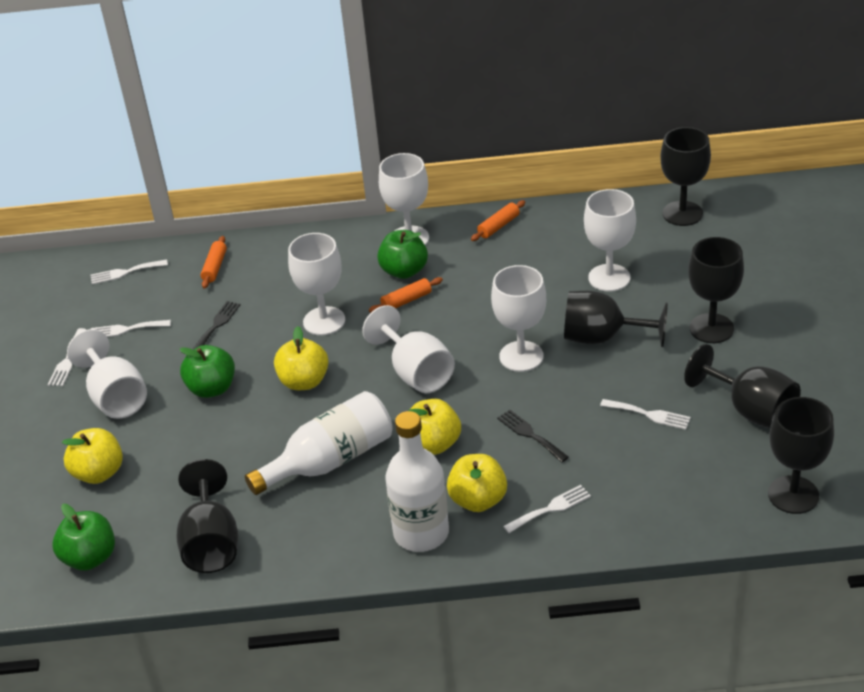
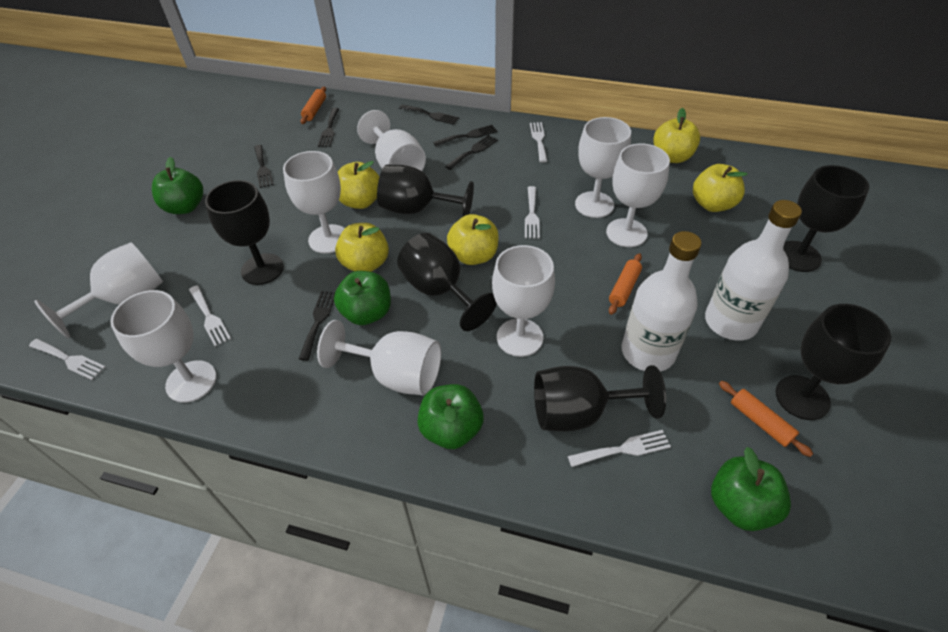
black fork: [193,301,240,350] [497,410,569,462] = 2 -> [254,145,273,188] [299,291,335,361] [318,108,339,147] [399,105,459,125] [433,125,497,146] [445,135,498,170] = 6
green apple: [52,504,115,571] [179,345,235,398] [377,230,428,279] = 3 -> [152,157,203,214] [334,271,391,325] [417,384,484,449] [711,447,791,531] = 4
white goblet: [67,329,147,419] [288,233,345,335] [362,305,455,393] [379,153,429,245] [491,265,546,372] [584,189,636,292] = 6 -> [34,242,163,338] [110,290,217,403] [283,151,345,253] [317,320,441,395] [357,110,426,171] [492,245,555,357] [575,117,631,218] [606,144,670,247] = 8
yellow apple: [62,428,123,484] [274,326,329,390] [408,399,461,455] [447,454,507,512] = 4 -> [335,223,389,272] [338,161,380,209] [447,214,499,265] [653,108,700,163] [693,164,747,212] = 5

